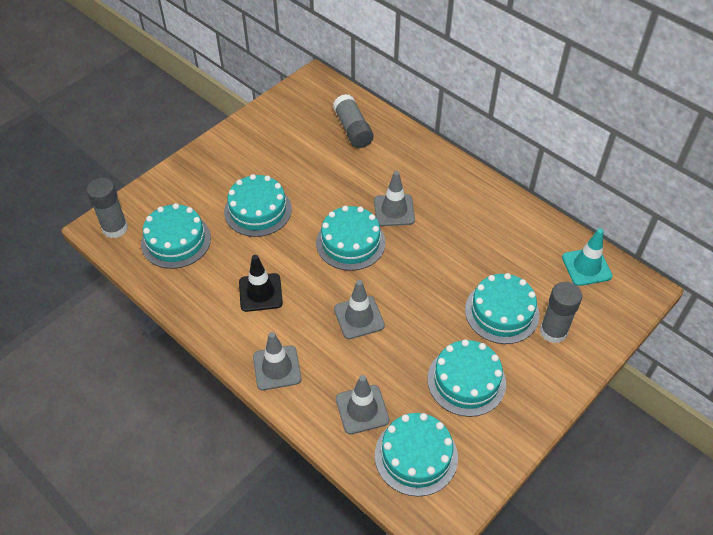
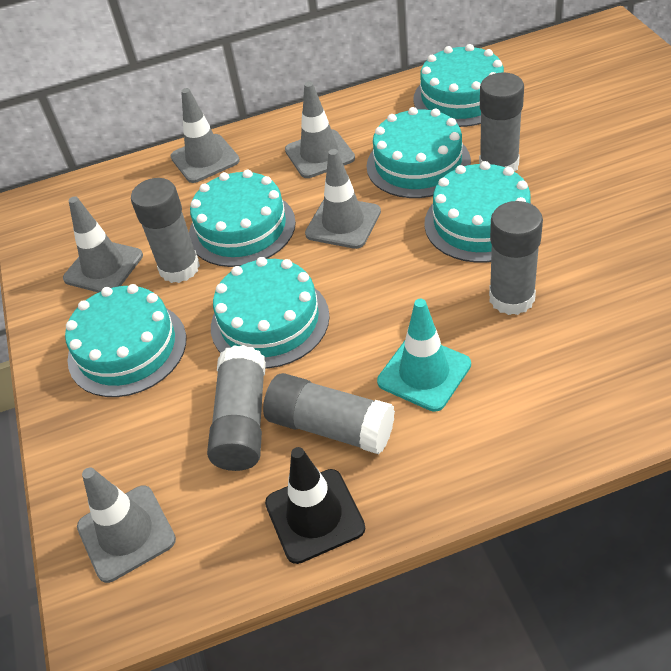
grey glue stick: [86,178,128,238] [333,94,374,148] [540,282,582,343] = 3 -> [131,178,200,283] [207,345,266,471] [263,373,395,454] [479,72,524,172] [489,201,543,315] = 5
grey traffic cone: [253,332,302,390] [334,280,385,339] [336,375,389,434] [374,171,415,226] = 4 -> [63,196,143,293] [77,467,176,583] [170,88,240,183] [285,82,355,178] [305,149,381,249] = 5

